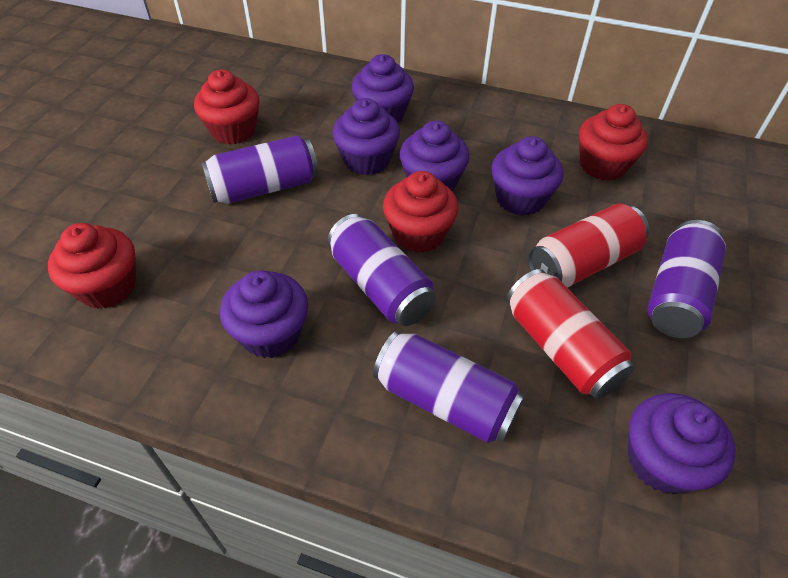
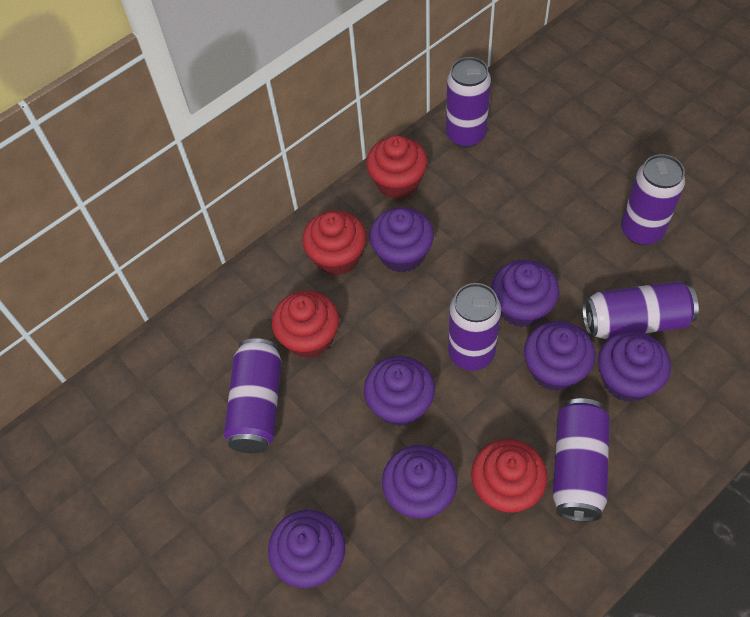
purple can: [201,135,318,204] [328,214,436,326] [373,331,525,443] [647,220,726,338] = 4 -> [224,338,281,453] [446,57,491,148] [448,283,501,371] [553,398,610,522] [582,281,699,339] [621,154,685,245] = 6
purple cupcake: [220,270,308,358] [332,98,400,175] [352,54,414,123] [400,121,470,191] [491,136,563,216] [628,393,736,494] = 6 -> [268,510,345,588] [364,356,435,427] [369,208,434,272] [382,445,457,519] [491,260,559,327] [524,321,595,391] [598,331,671,402] = 7
red can: [506,269,635,399] [528,204,649,288] = 2 -> none = 0

